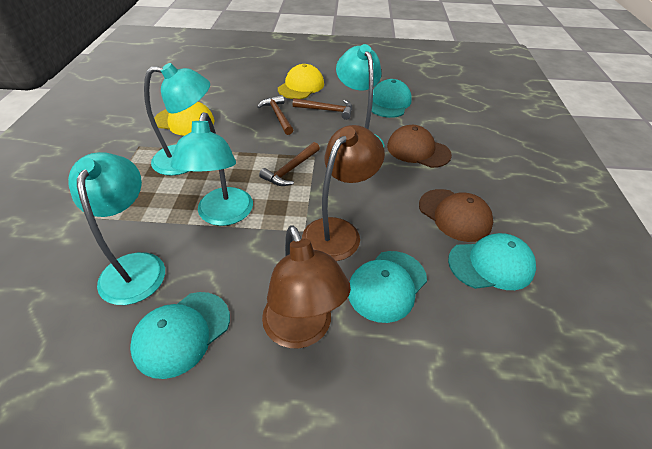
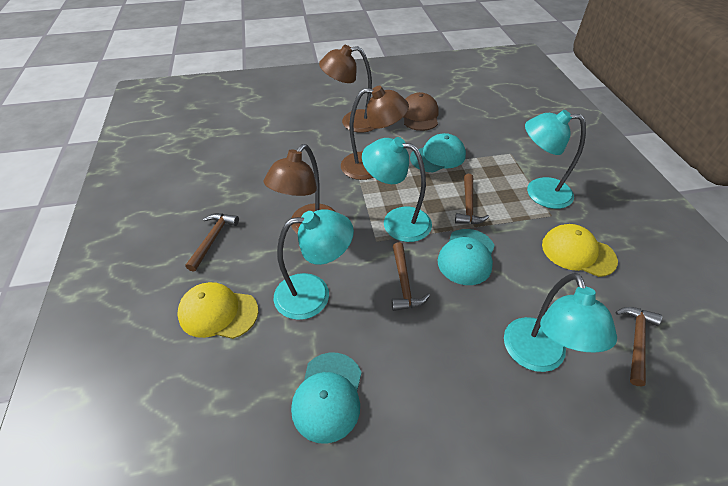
brown cap: [387,125,452,168] [419,189,493,242] = 2 -> [403,92,439,131] = 1
brown hammer: [257,95,293,135] [259,142,320,186] [293,98,352,120] = 3 -> [185,213,239,272] [392,242,430,311] [455,174,489,224] [615,307,662,386] = 4
brown lamp: [262,225,351,349] [302,125,385,261] = 2 -> [264,144,336,234] [319,45,376,133] [341,86,409,180] = 3
turquoise cap: [130,292,230,379] [348,251,427,323] [372,79,412,118] [448,233,536,290] = 4 -> [291,352,362,444] [410,133,466,172] [437,229,495,285] = 3

